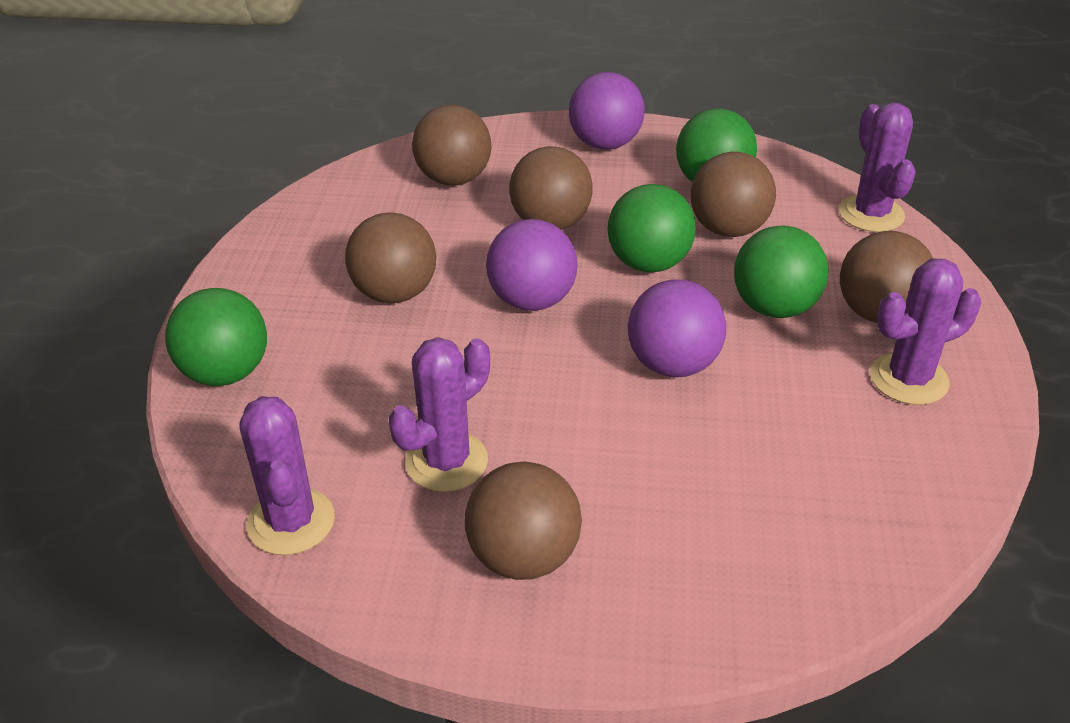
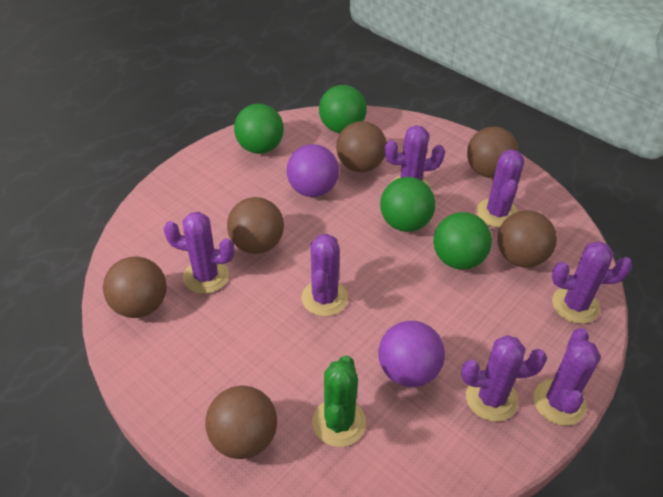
green cactus: none = 0 -> [312,355,366,447] = 1
purple ball: [486,219,578,311] [569,72,645,150] [628,279,726,377] = 3 -> [287,144,339,197] [379,321,445,387] = 2
purple cactus: [240,396,335,555] [388,337,490,492] [839,103,916,232] [870,258,981,405] = 4 -> [163,212,235,294] [301,234,348,316] [385,125,445,187] [461,335,547,422] [477,149,525,228] [533,328,601,426] [552,241,633,324] = 7

